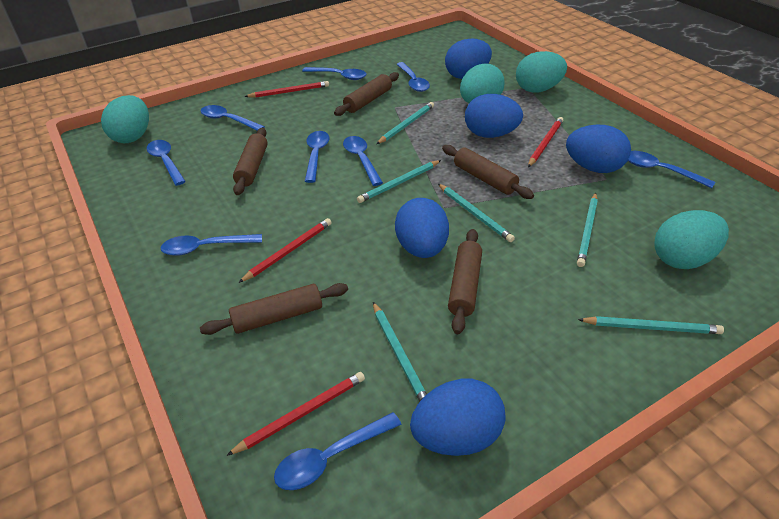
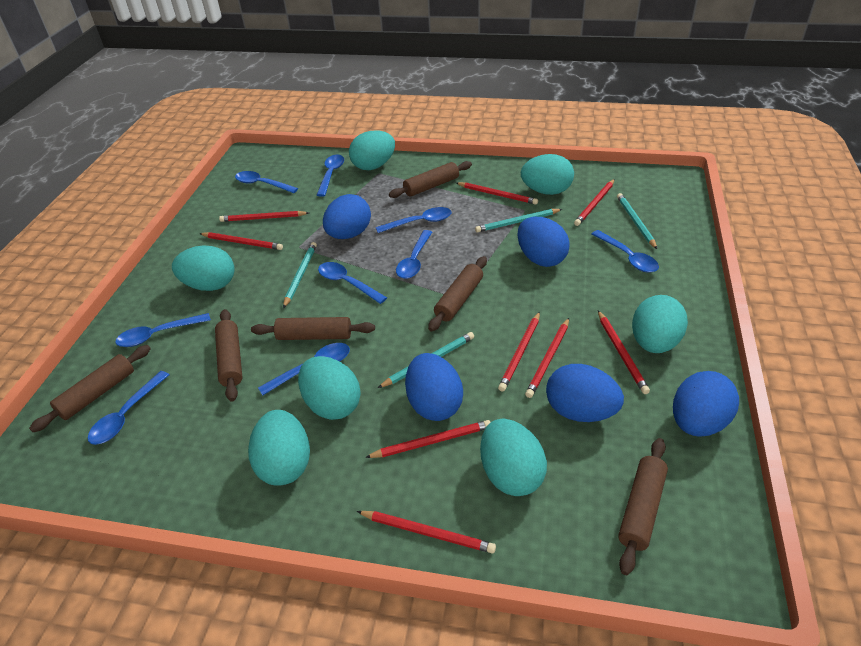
brown rolling pin: [200,283,348,335] [233,128,268,195] [334,72,399,116] [442,145,534,199] [448,229,482,334] = 5 -> [29,345,151,432] [215,309,243,402] [251,317,375,340] [389,161,472,198] [428,256,487,332] [618,438,668,575] = 6
red pencil: [226,372,365,456] [238,218,332,283] [244,81,329,98] [528,117,563,167] = 4 -> [199,232,283,250] [219,211,309,222] [357,511,496,554] [365,420,491,458] [456,182,538,205] [498,312,540,391] [525,318,569,398] [574,179,615,226] [598,311,650,394] = 9
turquoise egg: [101,95,149,143] [460,63,505,103] [516,51,567,92] [654,210,729,269] = 4 -> [172,245,234,291] [248,410,310,486] [298,356,361,420] [349,130,395,170] [480,418,547,496] [521,154,574,195] [632,295,688,353] = 7
turquoise pencil: [357,160,441,203] [373,302,427,402] [377,102,434,144] [438,184,515,242] [577,193,598,267] [578,316,724,334] = 6 -> [283,242,317,308] [378,332,474,388] [475,209,562,232] [617,193,657,249] = 4

